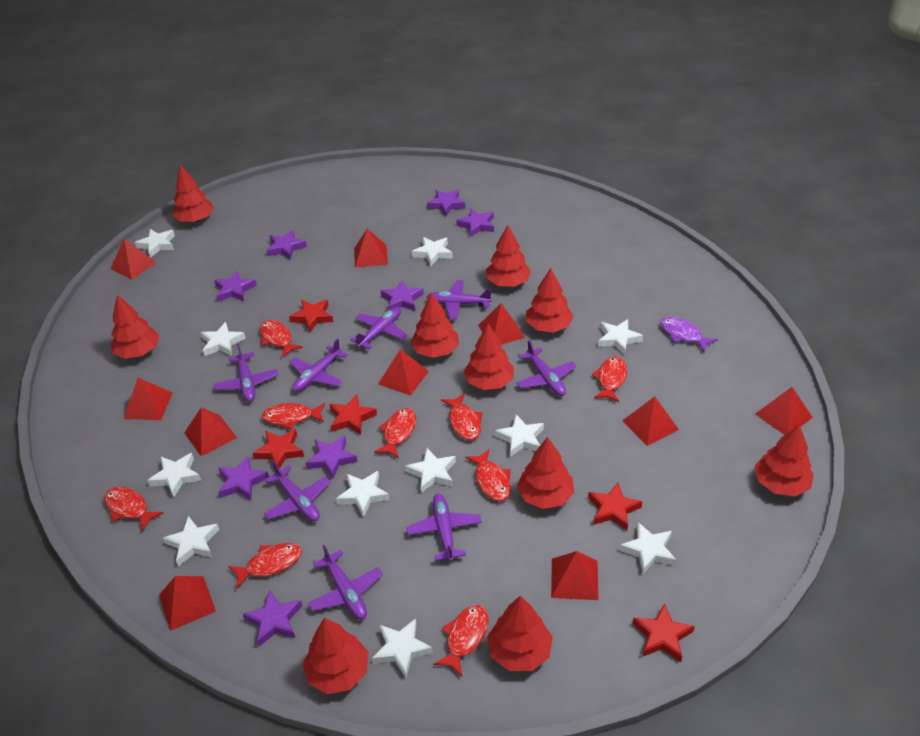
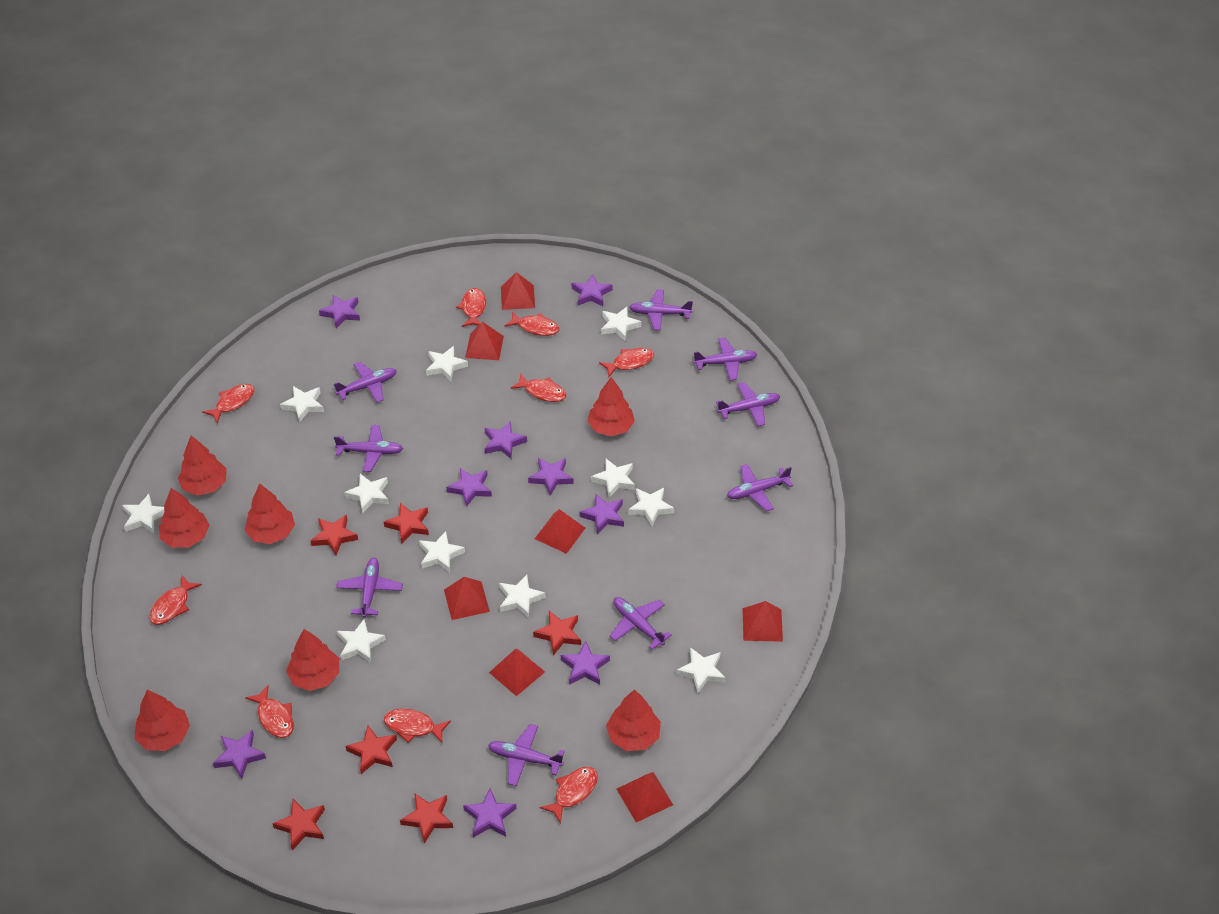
purple fish: [660,317,718,352] = 1 -> none = 0
purple plane: [213,344,278,402] [264,461,331,521] [289,338,348,392] [308,545,383,620] [350,307,407,349] [406,494,482,562] [426,280,492,319] [516,340,577,396] = 8 -> [333,362,397,403] [334,425,403,472] [336,558,403,618] [488,724,565,786] [610,597,672,650] [629,289,693,330] [693,337,757,381] [716,382,780,426] [727,464,793,512] = 9
purple star: [214,271,257,302] [218,456,269,500] [243,590,302,647] [267,230,307,260] [306,435,357,479] [381,280,424,311] [427,190,465,217] [456,208,494,237] = 8 -> [213,730,266,779] [319,295,360,328] [446,468,492,507] [463,788,517,838] [485,421,527,459] [528,458,574,496] [561,641,610,685] [572,274,612,306] [580,494,624,534] = 9
red pyramid: [110,239,157,280] [124,378,173,420] [159,576,216,631] [184,407,237,456] [354,229,388,268] [378,349,429,396] [478,303,525,344] [551,551,598,600] [622,396,679,446] [755,387,813,435] = 10 -> [444,577,490,620] [465,322,504,360] [489,649,545,696] [501,272,535,310] [535,509,585,554] [617,772,673,822] [742,601,783,642] = 7
red star: [253,429,304,469] [289,299,333,333] [329,394,377,435] [588,483,643,530] [633,603,695,662] = 5 -> [272,799,325,851] [311,515,358,555] [345,726,397,774] [384,503,429,544] [400,793,453,844] [533,611,581,655] = 6
red tree: [111,295,159,359] [172,165,214,222] [303,617,368,694] [410,292,459,358] [464,324,514,390] [486,225,531,287] [487,596,553,671] [517,437,574,509] [526,268,574,332] [755,424,814,497] = 10 -> [135,689,190,751] [159,488,209,548] [178,436,227,495] [245,484,295,544] [286,629,339,691] [587,377,635,436] [606,689,661,751] = 7

